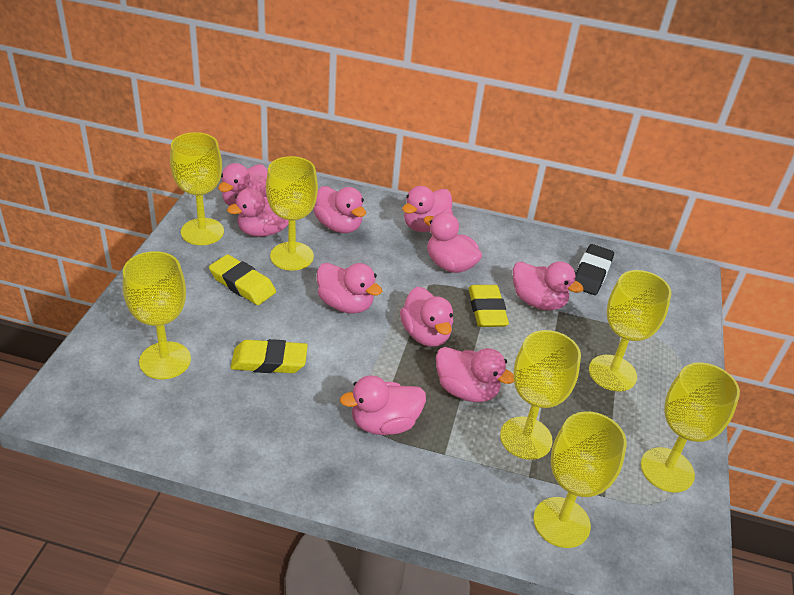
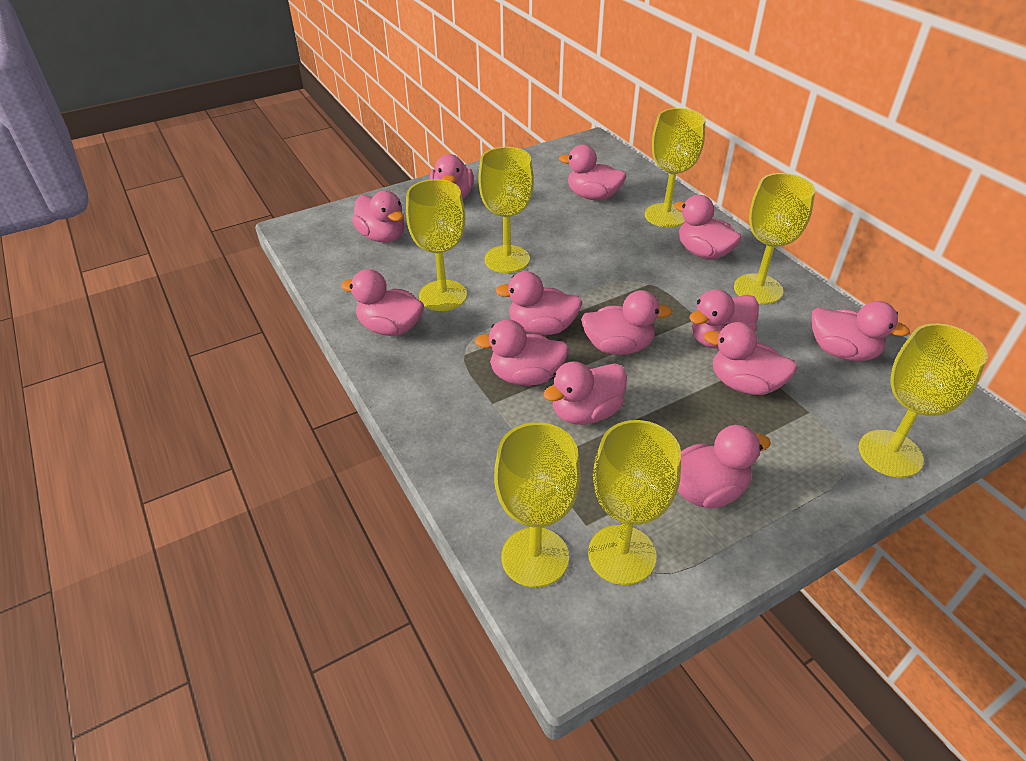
black eraser: [575,244,614,295] = 1 -> none = 0
pink duck: [218,163,268,206] [227,188,289,237] [313,186,366,233] [317,263,382,314] [340,375,426,435] [400,286,453,347] [402,186,453,232] [424,212,482,273] [436,347,514,402] [513,261,584,310] = 10 -> [341,269,424,336] [352,191,405,243] [430,154,474,199] [475,319,569,386] [495,271,583,335] [543,361,627,425] [559,145,626,201] [581,290,673,355] [674,195,742,260] [677,425,771,508] [689,289,759,348] [704,322,798,395] [811,301,910,361] = 13
yellow eraser: [209,254,276,305] [230,339,308,373] [468,285,509,327] = 3 -> none = 0

